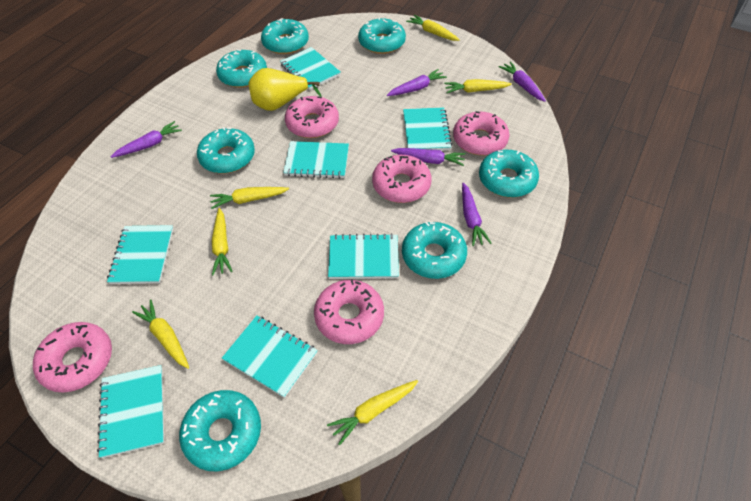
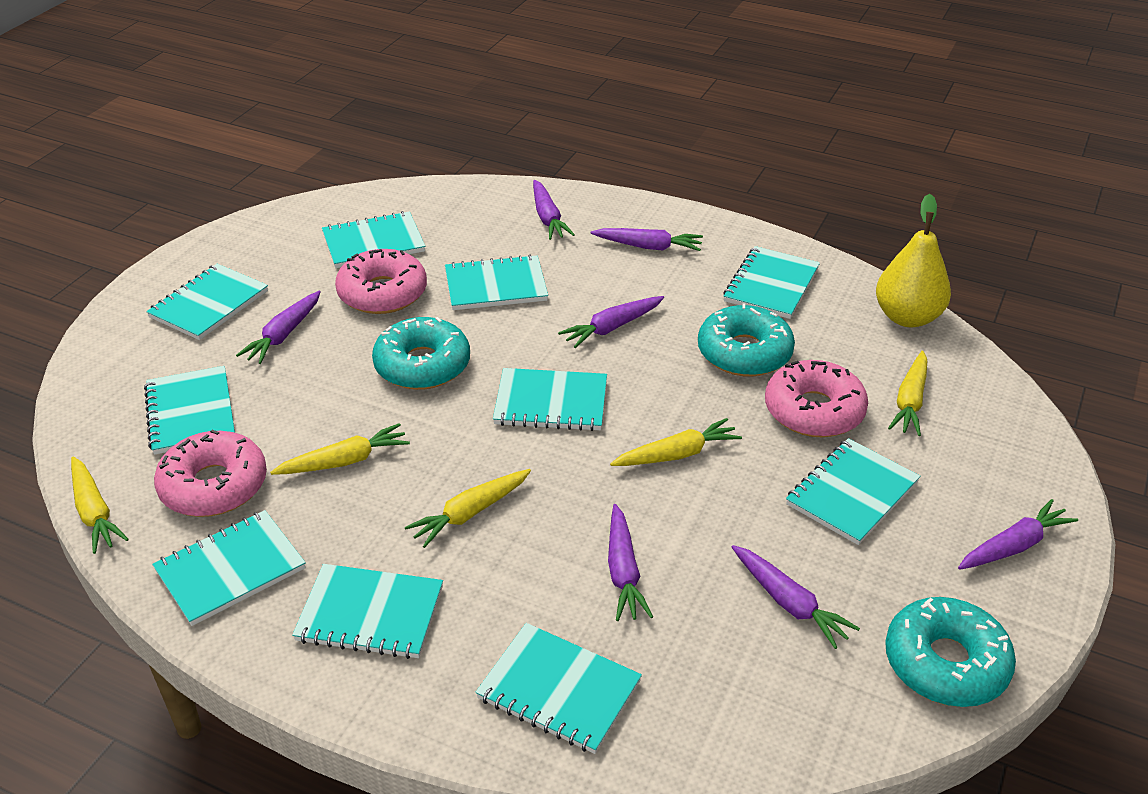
pink donut: [33,322,112,393] [285,96,339,138] [314,280,384,344] [372,155,431,203] [453,111,510,155] = 5 -> [154,429,267,517] [335,249,427,314] [765,360,868,437] = 3
purple carrot: [110,121,182,158] [387,69,447,96] [391,148,466,166] [462,183,492,246] [498,61,546,102] = 5 -> [236,291,321,364] [533,180,575,240] [558,296,664,348] [591,228,703,251] [608,504,653,621] [732,545,860,649] [958,499,1078,570] = 7
turquoise donut: [179,390,261,471] [197,127,255,174] [216,49,267,88] [261,18,309,54] [358,17,406,54] [402,222,467,279] [479,150,539,198] = 7 -> [372,317,470,390] [698,303,795,377] [885,597,1016,707] = 3
turquoise notebook: [97,365,164,458] [107,225,174,284] [222,315,318,398] [280,47,341,90] [283,141,349,179] [328,233,399,279] [403,107,452,150] = 7 -> [144,366,235,455] [146,264,268,340] [152,510,306,626] [292,564,443,659] [322,211,425,268] [445,254,548,310] [476,623,642,754] [493,368,607,431] [723,246,820,319] [786,438,920,545] = 10
yellow carrot: [132,299,189,369] [210,187,289,209] [212,208,233,275] [327,380,418,445] [406,15,460,41] [444,79,512,93] = 6 -> [71,457,129,554] [270,423,410,475] [405,469,531,548] [610,418,742,466] [888,351,927,436] = 5

